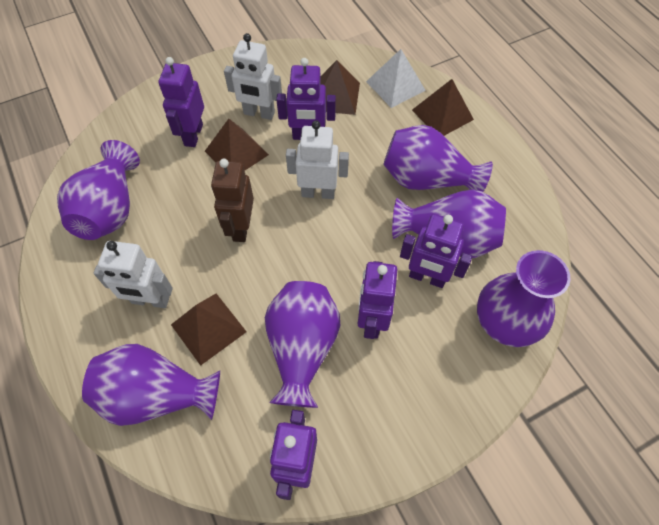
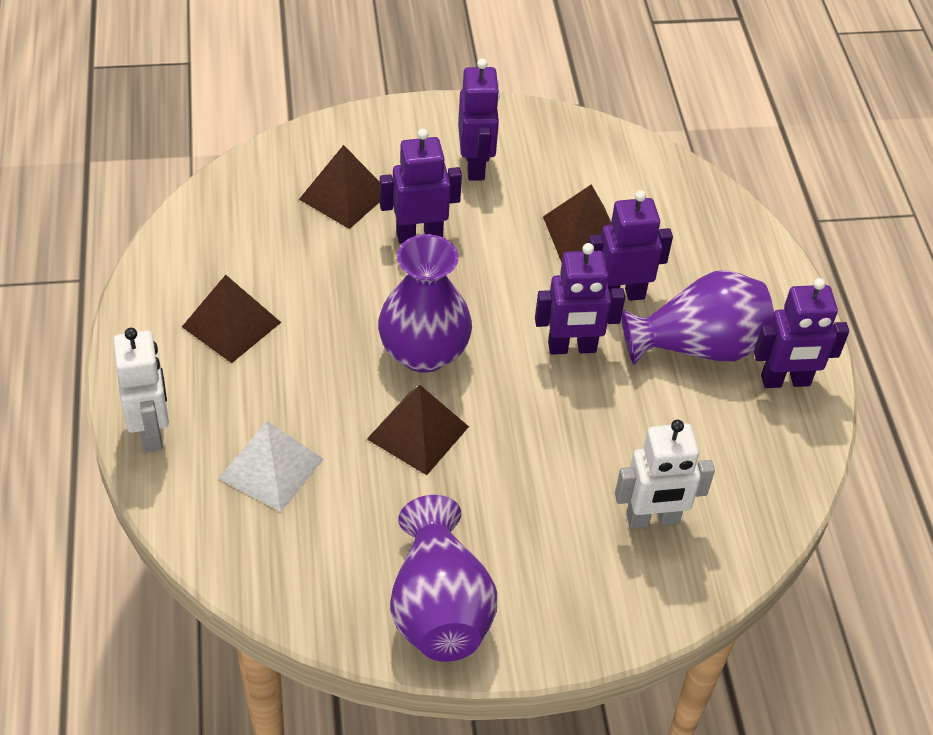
brown robot: [211,159,254,242] = 1 -> none = 0
purple vase: [57,140,140,240] [82,344,220,426] [265,281,340,408] [384,125,493,192] [392,189,506,258] [477,250,571,347] = 6 -> [378,234,472,373] [390,495,497,662] [621,270,774,365] = 3
white robot: [94,241,173,308] [224,33,282,120] [286,120,349,199] = 3 -> [113,328,169,452] [615,420,715,528] = 2

